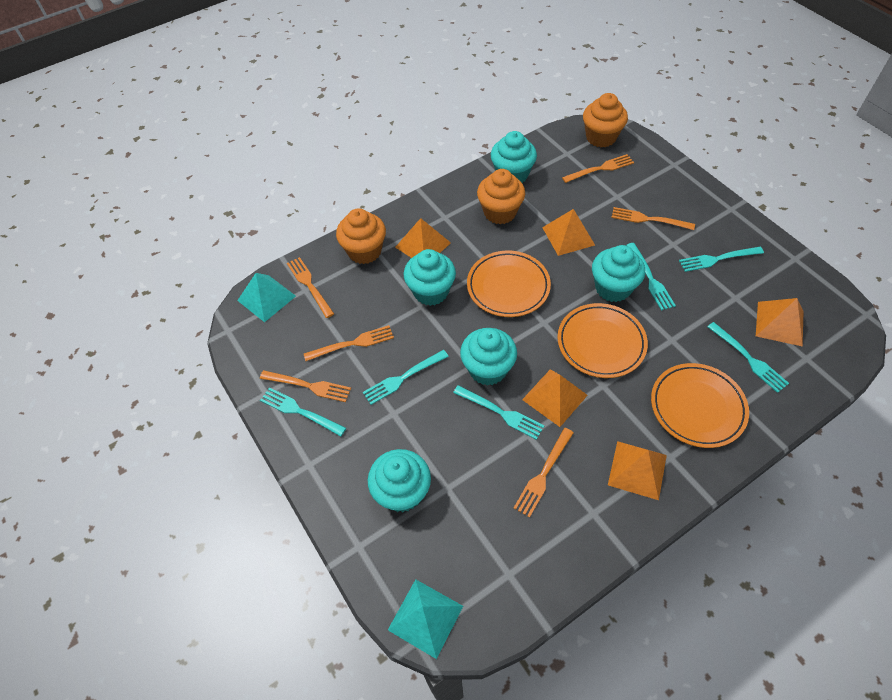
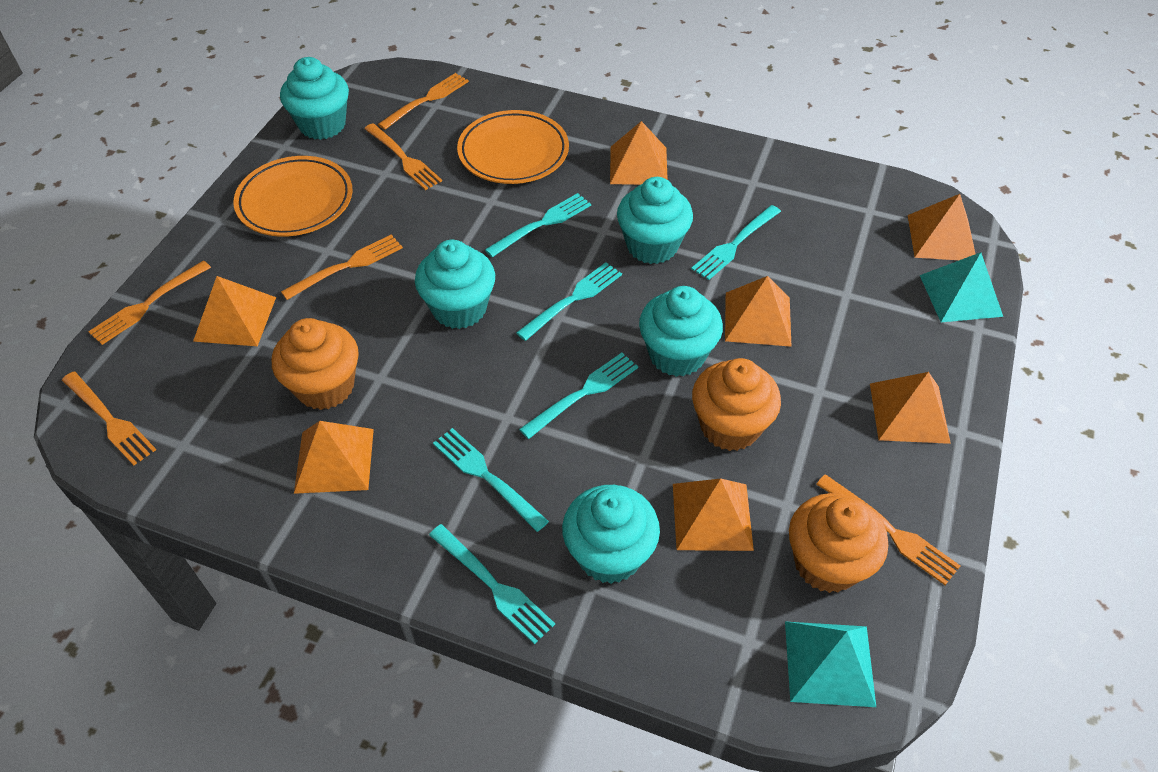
orange plate: [467,251,551,317] [557,303,648,378] [651,363,749,448] = 3 -> [233,156,353,237] [457,110,569,184] = 2
orange pyramid: [395,218,451,258] [522,369,588,427] [542,209,595,256] [608,441,667,500] [756,298,804,347] = 5 -> [193,276,276,346] [294,421,374,494] [610,121,668,185] [673,478,754,551] [725,276,792,347] [870,372,951,444] [908,194,976,260] = 7

